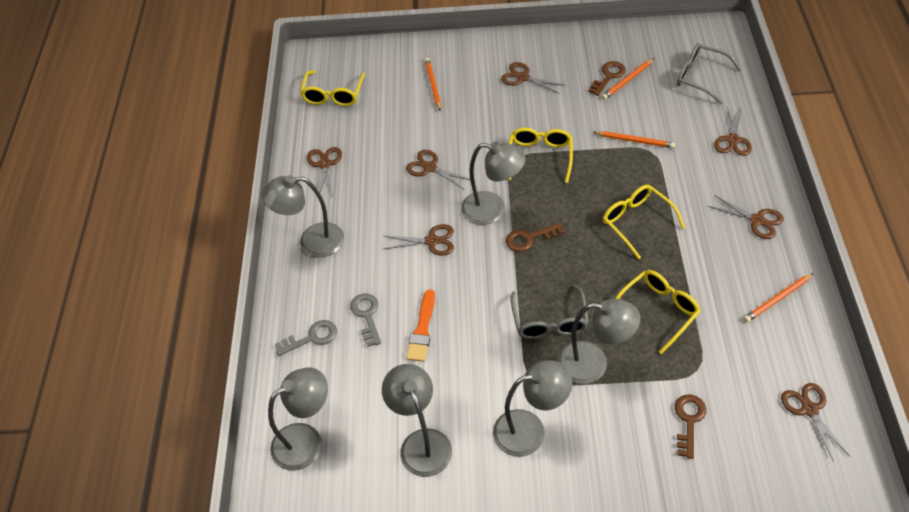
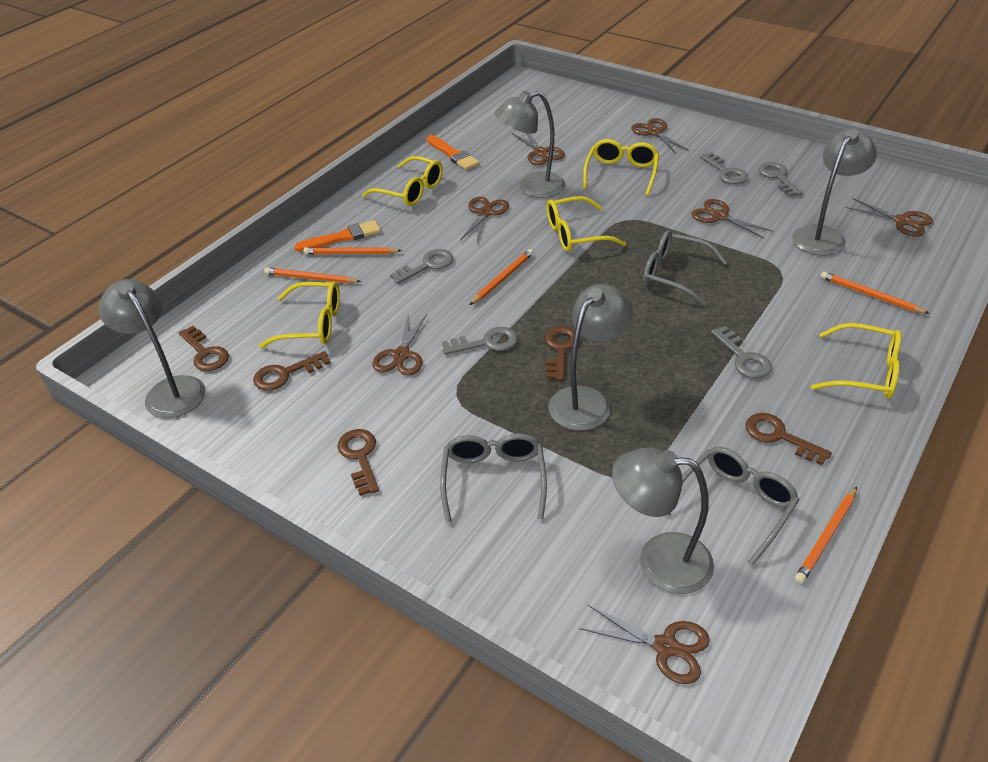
brown key: [506,222,564,252] [588,61,626,96] [675,394,706,459] = 3 -> [178,326,229,371] [253,351,330,391] [337,429,379,496] [545,326,575,380] [745,413,832,465] = 5
grey glasses: [510,285,589,339] [677,43,741,104] = 2 -> [440,433,547,523] [643,230,727,306] [668,447,800,566] = 3
grey key: [275,320,337,356] [350,293,381,347] = 2 -> [390,249,453,284] [442,327,518,355] [700,152,748,184] [711,326,772,378] [758,162,803,196] = 5
grey lamp: [262,175,344,257] [268,367,328,471] [382,364,452,477] [461,142,526,225] [493,360,572,457] [557,298,641,384] = 6 -> [98,279,206,418] [495,91,565,198] [548,284,633,431] [612,447,714,594] [792,129,877,256] = 5
orange brush: [406,289,435,362] = 1 -> [294,220,381,252] [426,135,480,170] = 2
orange pencil: [425,58,441,111] [593,131,675,148] [602,58,654,100] [744,273,814,322] = 4 -> [264,267,361,283] [303,247,402,254] [470,249,533,305] [795,487,857,583] [820,271,930,314] = 5
yellow glasses: [300,71,365,106] [508,128,573,183] [603,185,685,259] [616,270,701,354] = 4 -> [259,281,340,348] [362,156,443,206] [547,196,626,252] [583,139,659,196] [811,323,902,399] = 5

